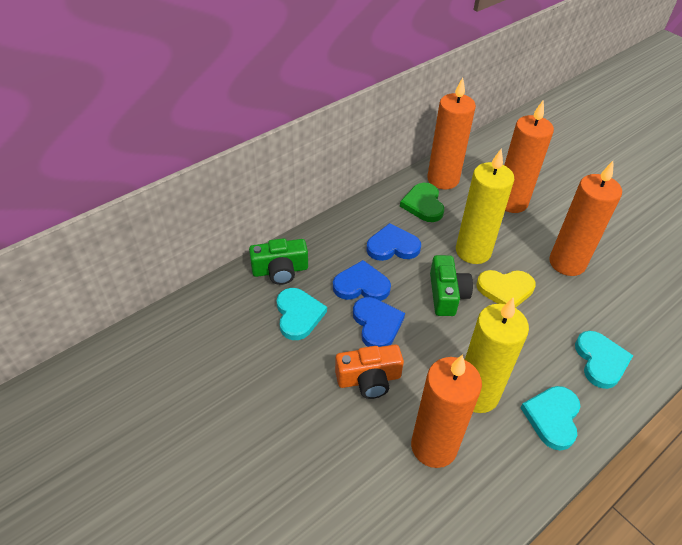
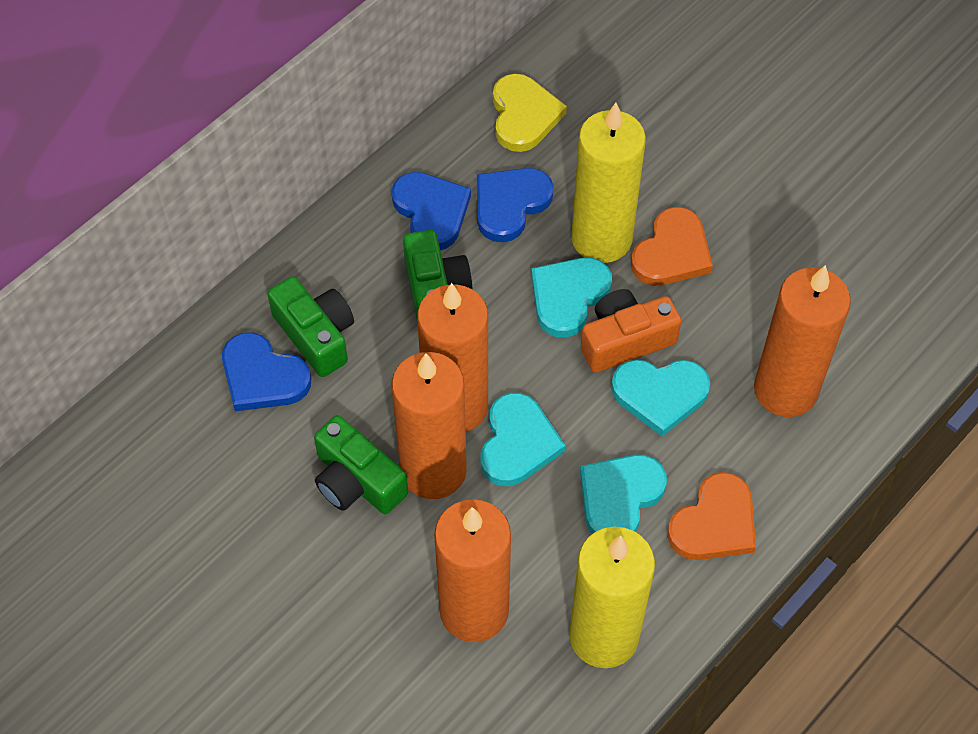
green camera: [249,238,308,285] [430,255,473,316] = 2 -> [267,276,354,377] [314,415,408,514] [403,230,473,324] = 3
green heart: [400,183,444,222] = 1 -> none = 0
orange heart: none = 0 -> [631,207,713,286] [667,472,756,560] = 2
turquoise heart: [276,288,327,340] [521,386,580,450] [575,331,633,389] = 3 -> [480,393,566,486] [531,257,612,338] [580,455,667,534] [611,359,710,436] = 4

